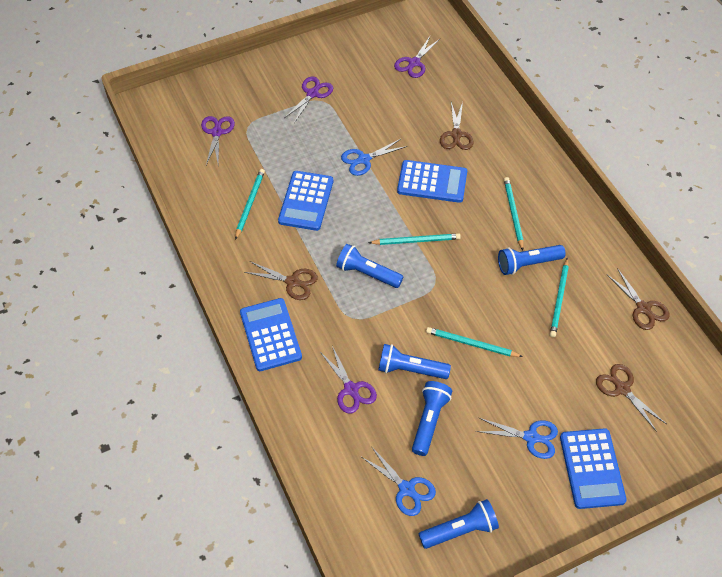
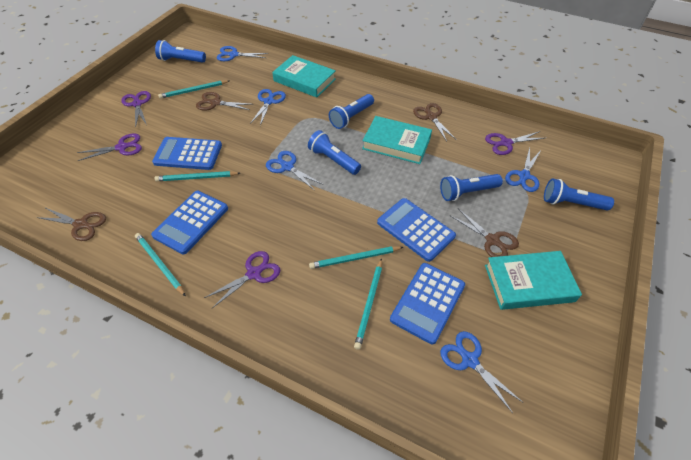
blue scissors: [341,139,407,176] [362,446,436,516] [476,418,558,459] = 3 -> [217,46,268,61] [250,89,286,126] [266,151,322,191] [440,331,524,413] [505,148,542,192] = 5
turquoise book: none = 0 -> [272,55,336,98] [362,116,432,164] [485,251,582,310] = 3

